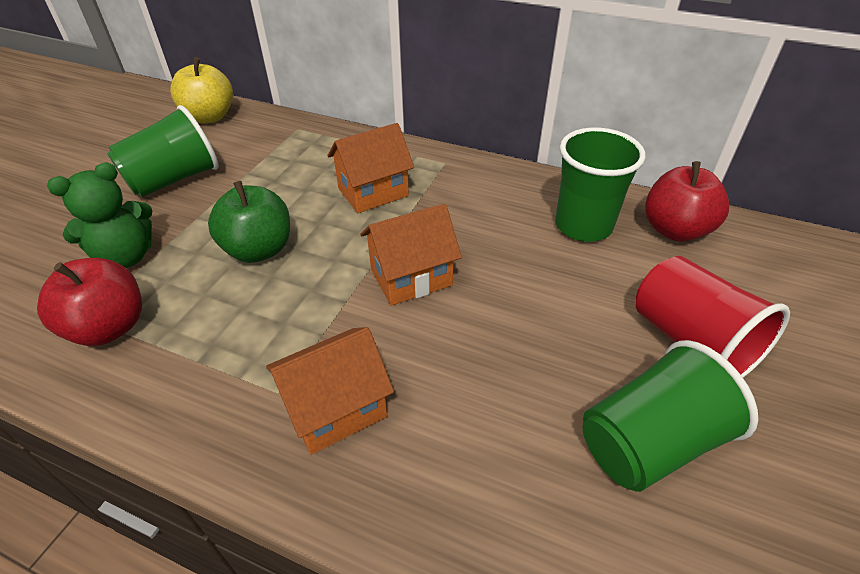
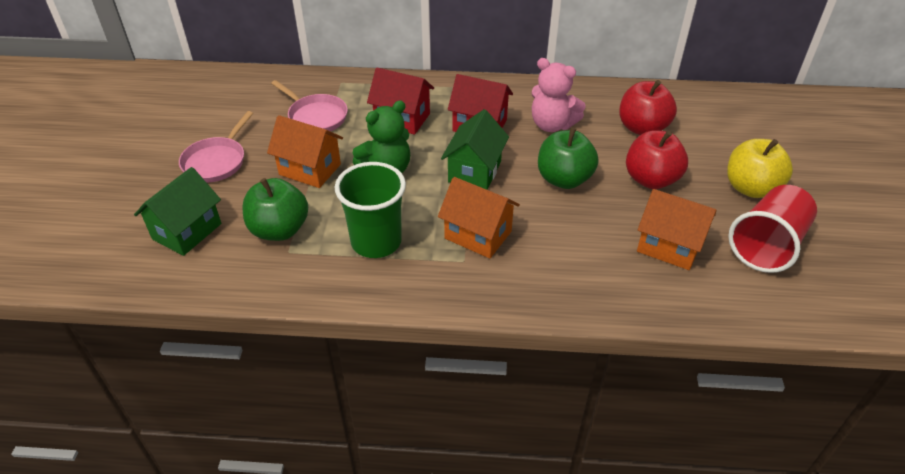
green apple: [208,181,290,263] = 1 -> [242,178,308,241] [538,127,599,189] = 2
green cup: [107,105,219,197] [555,127,646,242] [582,340,758,492] = 3 -> [335,162,406,258] = 1
green house: none = 0 -> [134,167,221,256] [441,109,509,190] = 2
pink pan: none = 0 -> [179,111,253,182] [271,80,348,131] = 2
pink teddy bear: none = 0 -> [532,58,586,132] = 1
red house: none = 0 -> [367,67,434,135] [448,74,513,132] = 2

